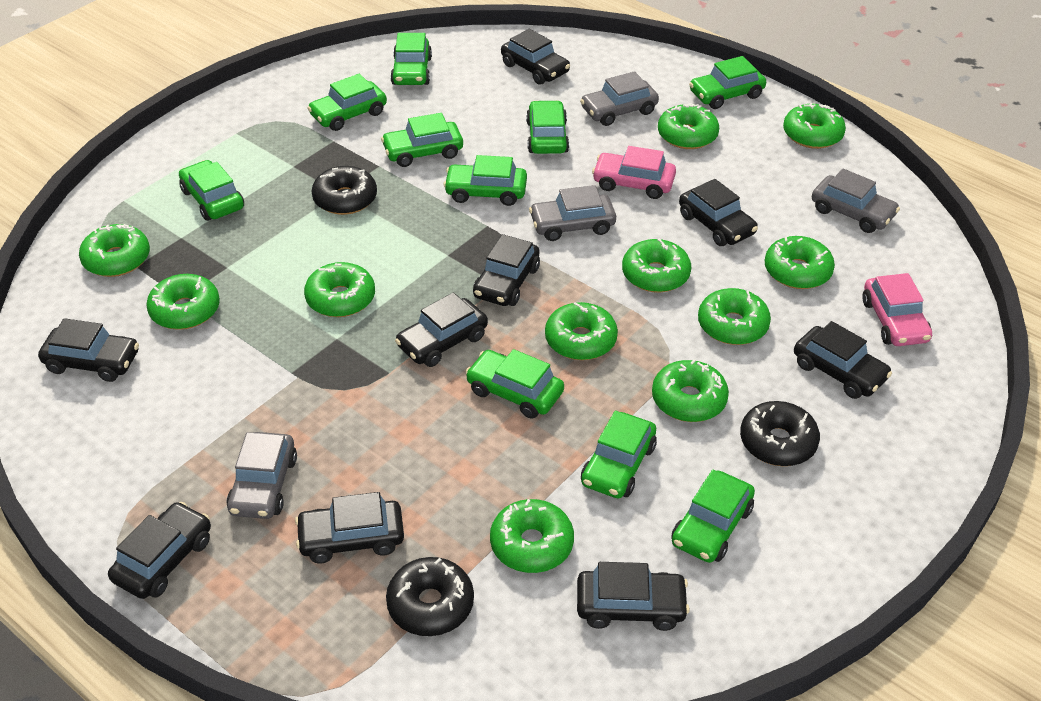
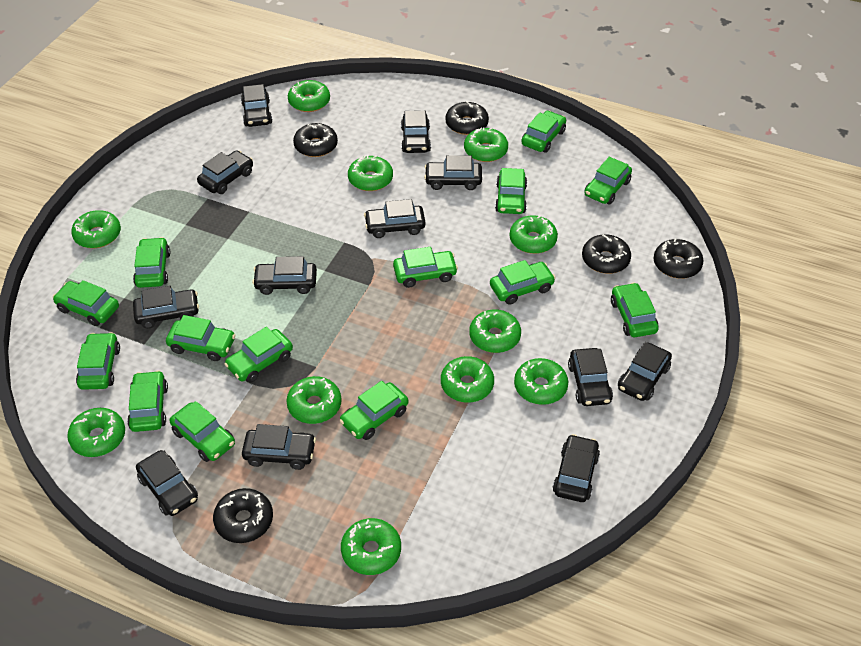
black car: [38,318,139,382] [108,502,211,599] [295,492,404,564] [395,292,488,367] [473,234,540,306] [501,29,570,85] [577,562,690,631] [679,179,758,246] [794,321,892,399] = 9 -> [133,286,199,329] [136,450,198,516] [197,150,253,194] [241,84,273,127] [242,424,316,470] [252,256,317,295] [364,199,425,238] [401,110,431,153] [424,155,482,190] [553,434,600,502] [568,348,613,406] [618,342,672,401] = 12
black donut: [312,166,377,215] [386,557,474,636] [740,401,820,466] = 3 -> [213,488,273,543] [293,123,338,157] [445,101,489,135] [582,234,631,274] [654,238,704,279] = 5
green car: [179,160,244,221] [308,74,387,131] [381,113,463,167] [390,33,432,85] [443,155,527,206] [466,349,564,419] [526,100,569,154] [581,411,657,499] [671,470,755,563] [689,56,766,109] = 10 -> [53,280,119,326] [76,332,120,390] [127,370,168,432] [133,237,170,288] [166,315,235,361] [169,401,235,462] [225,327,293,383] [339,381,408,440] [393,247,458,288] [490,260,556,305] [495,168,527,214] [521,111,566,153] [584,157,632,204] [611,283,659,337] = 14
grey car: [226,432,297,519] [529,185,616,241] [580,71,659,126] [812,169,900,233] = 4 -> none = 0
pink car: [592,146,676,199] [862,273,932,346] = 2 -> none = 0

